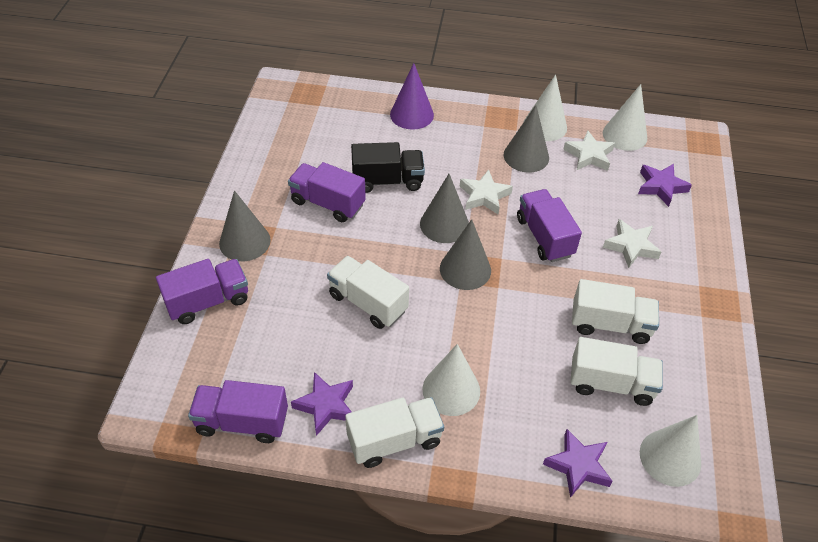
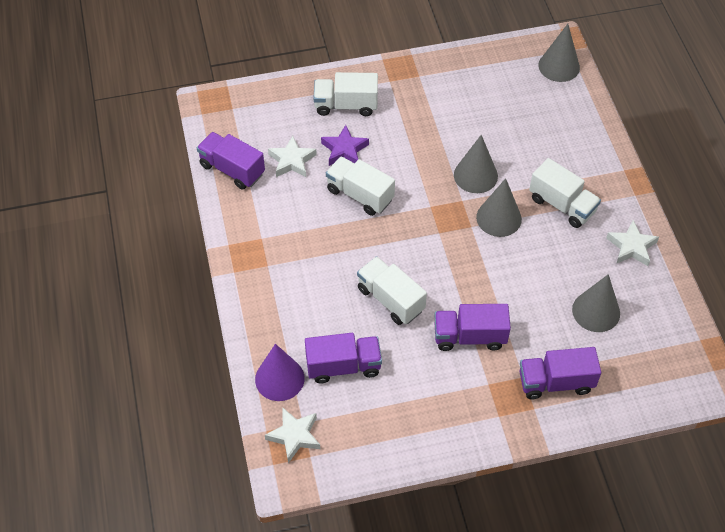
black truck: [351,142,425,193] = 1 -> none = 0
purple star: [291,372,353,436] [543,429,613,498] [638,164,692,207] = 3 -> [321,125,369,166] = 1
white cone: [422,344,480,416] [523,74,567,141] [603,84,647,151] [640,415,701,487] = 4 -> none = 0

